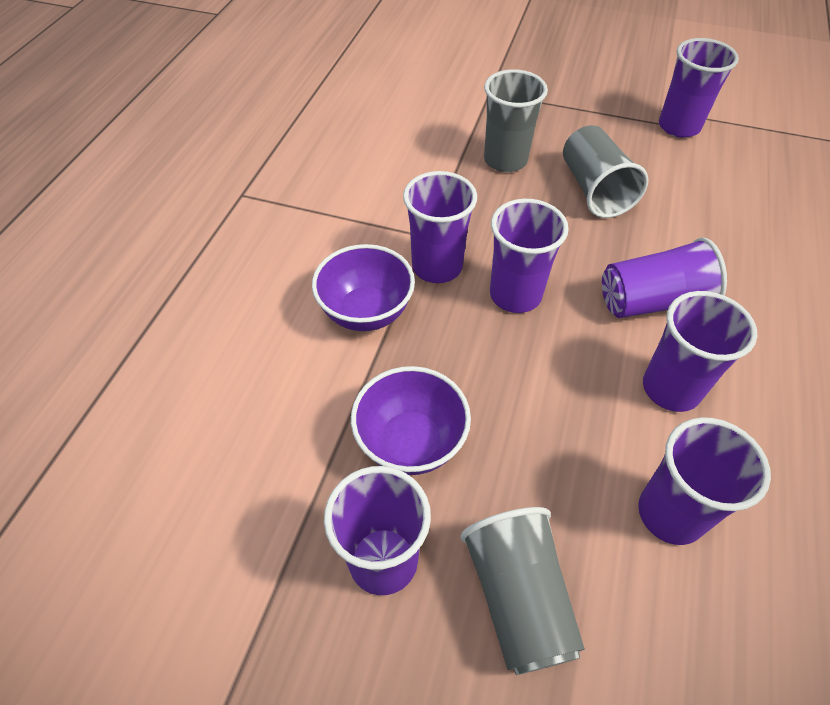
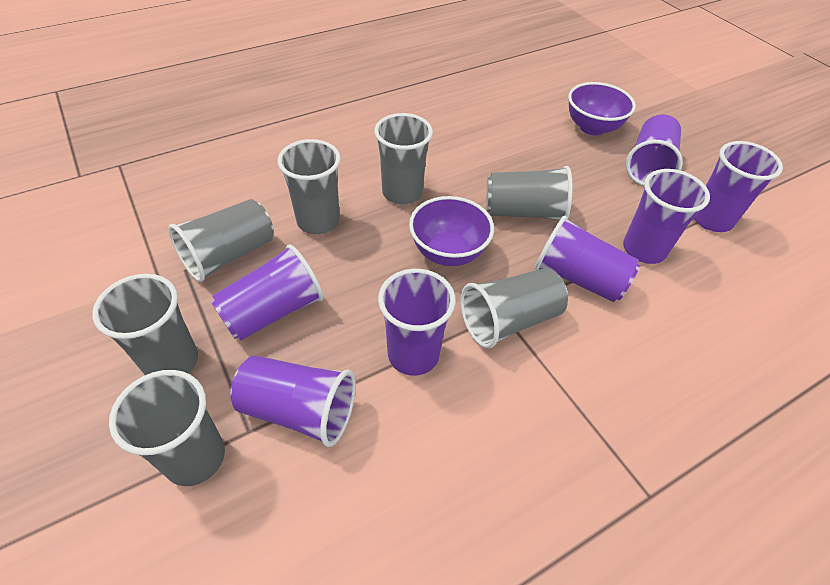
grey cup: [460,507,585,675] [484,69,548,172] [563,125,648,218] = 3 -> [92,274,198,375] [109,370,225,486] [168,199,274,282] [277,139,341,234] [374,113,433,204] [460,268,568,348] [486,166,573,220] = 7

